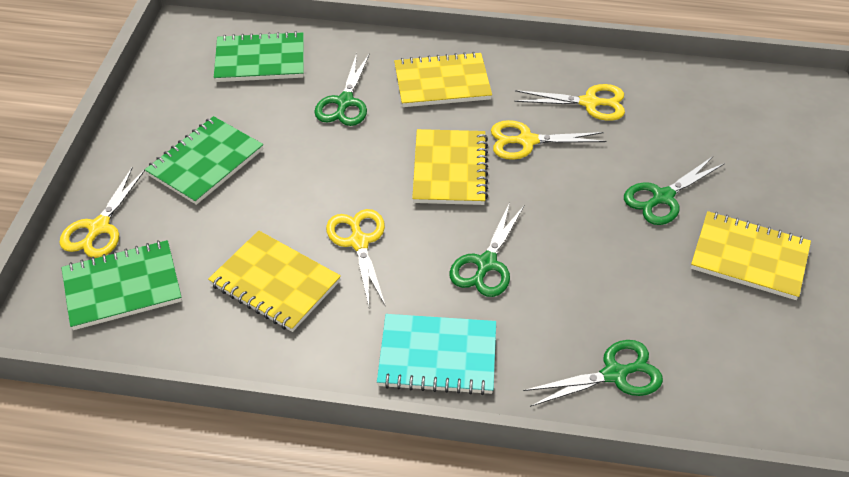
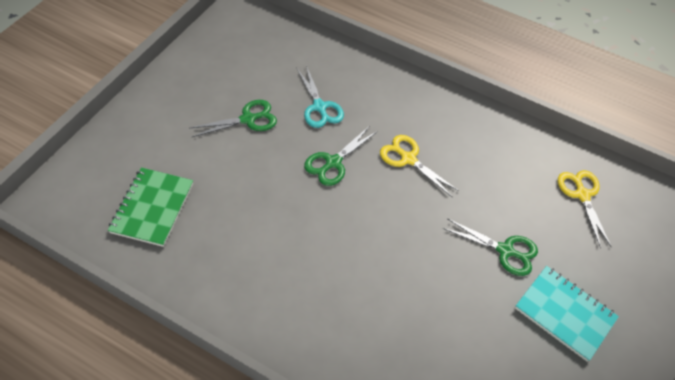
green notebook: [61,240,182,330] [145,116,263,205] [214,31,304,82] = 3 -> [108,167,193,247] = 1
green scissors: [314,53,370,126] [450,202,524,297] [523,340,663,407] [624,156,725,225] = 4 -> [190,100,277,137] [304,127,378,186] [443,218,538,276] = 3
turquoise scissors: none = 0 -> [297,65,344,128] = 1
yellow notebook: [208,230,341,332] [394,52,492,107] [412,129,488,205] [691,211,811,300] = 4 -> none = 0
yellow scissors: [59,167,145,258] [326,209,386,307] [491,120,606,160] [514,84,625,121] = 4 -> [380,135,459,197] [558,170,611,248] = 2

